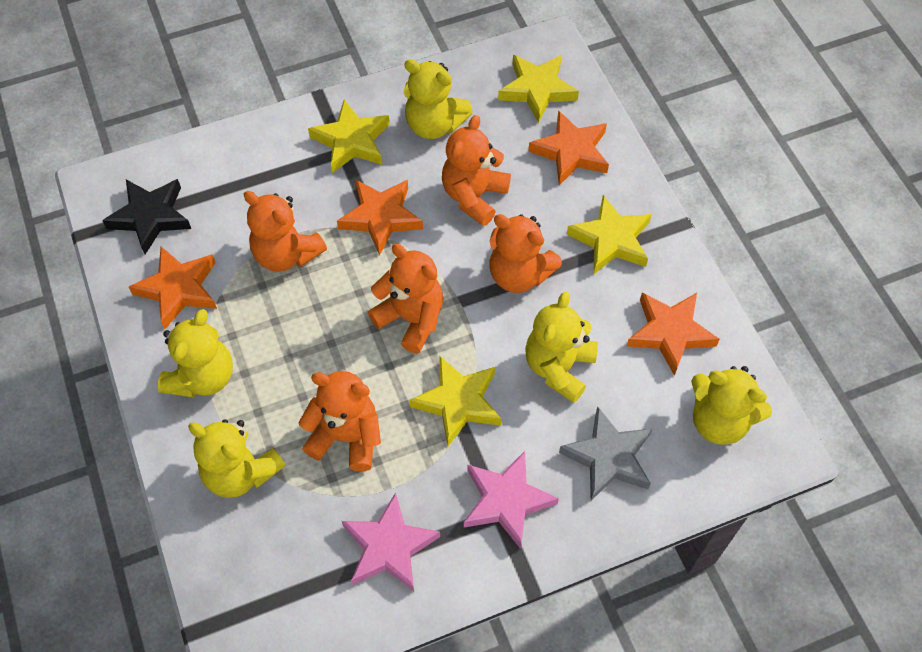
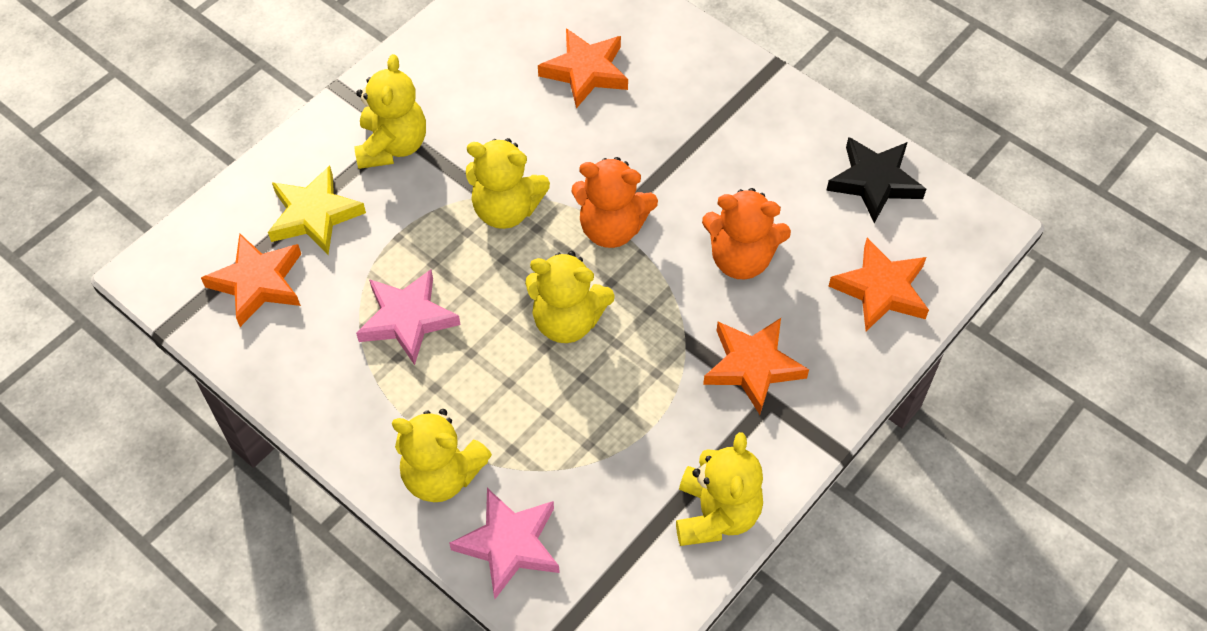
grey star: [559,407,653,500] = 1 -> none = 0
orange teddy bear: [244,191,327,272] [298,371,381,471] [368,244,444,353] [442,115,511,226] [489,214,562,293] = 5 -> [571,157,658,248] [702,188,791,279] = 2
yellow star: [308,100,390,173] [410,355,501,446] [498,55,579,123] [567,195,652,274] = 4 -> [268,166,366,255] = 1

